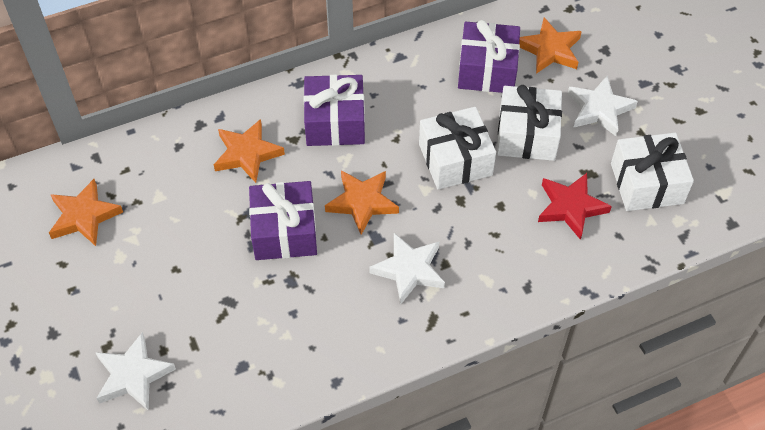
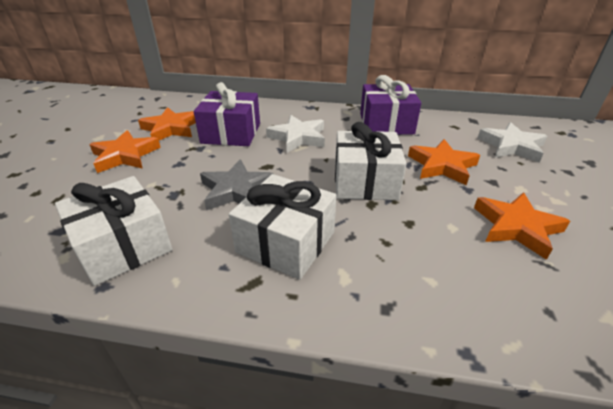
grey star: none = 0 -> [200,159,273,211] = 1
purple gift: [249,181,317,260] [304,75,365,146] [458,20,520,93] = 3 -> [194,82,260,146] [360,75,421,135] = 2
red star: [538,173,612,240] = 1 -> none = 0
white star: [95,332,176,411] [369,233,445,304] [568,76,638,136] = 3 -> [266,115,325,153] [478,122,547,163] = 2

